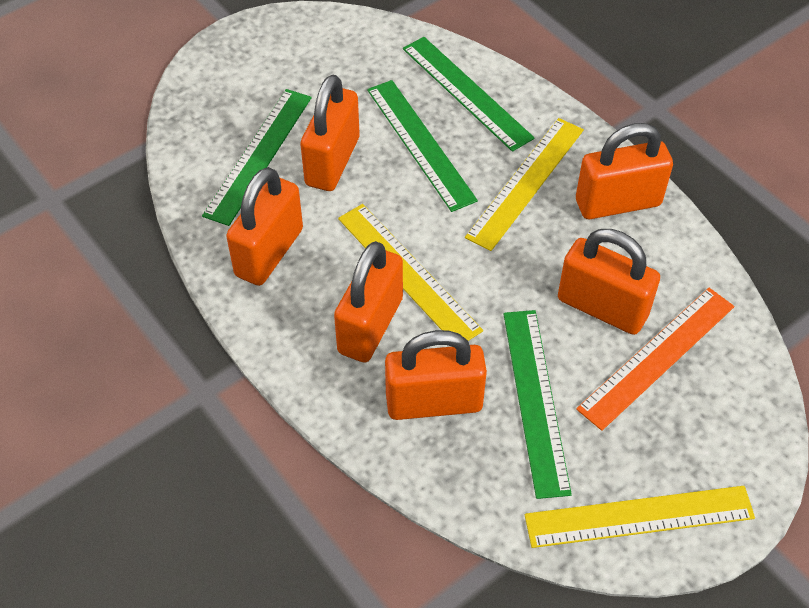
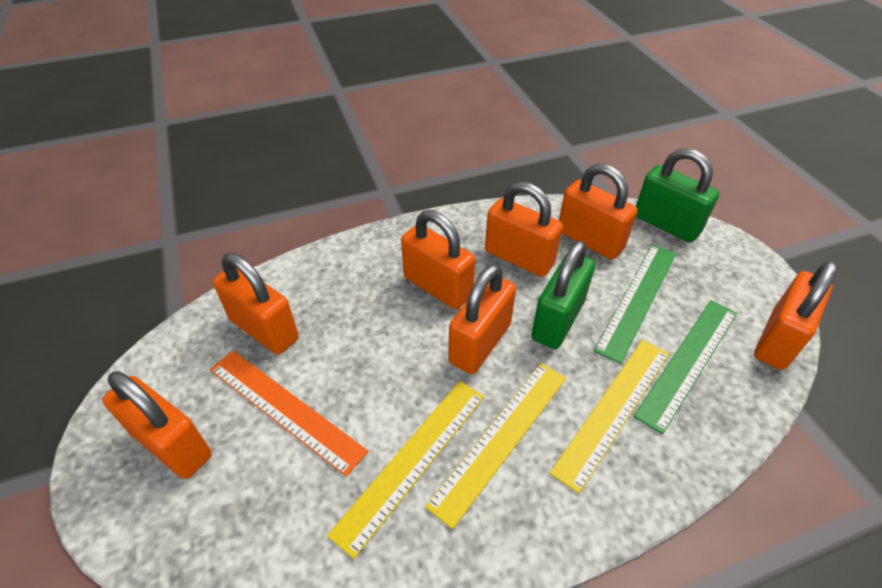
green padlock: none = 0 -> [531,241,595,349] [636,148,719,243] = 2
green ruler: [202,89,312,226] [367,80,478,212] [403,37,535,152] [504,310,572,499] = 4 -> [594,244,676,364] [634,300,737,434] = 2
orange padlock: [226,167,303,286] [300,75,360,191] [334,241,403,363] [385,330,487,420] [558,229,660,335] [576,123,673,219] = 6 -> [102,371,212,479] [213,253,299,355] [401,210,475,309] [448,264,516,374] [485,182,563,277] [559,163,638,260] [754,261,838,370] = 7

